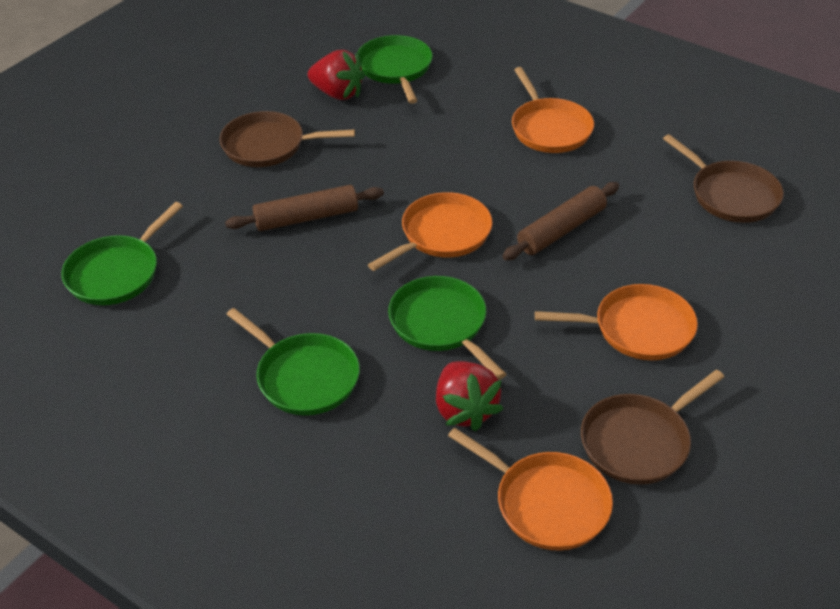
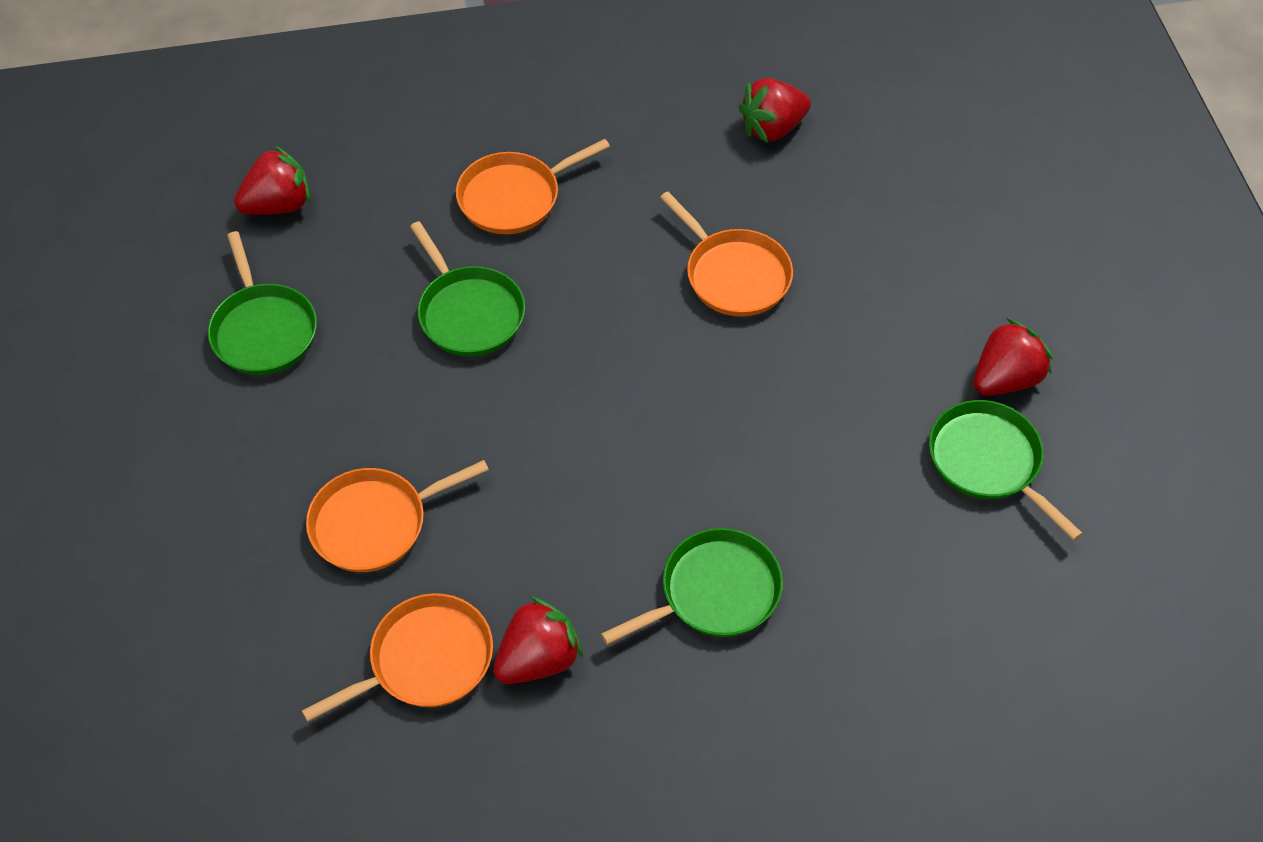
brown pan: [219,111,355,167] [581,369,724,485] [663,134,784,223] = 3 -> none = 0
brown rolling pin: [225,185,384,231] [502,182,619,260] = 2 -> none = 0
red strawberry: [308,50,365,100] [436,361,503,431] = 2 -> [234,145,311,215] [493,596,583,684] [739,78,811,143] [974,318,1053,396] = 4

